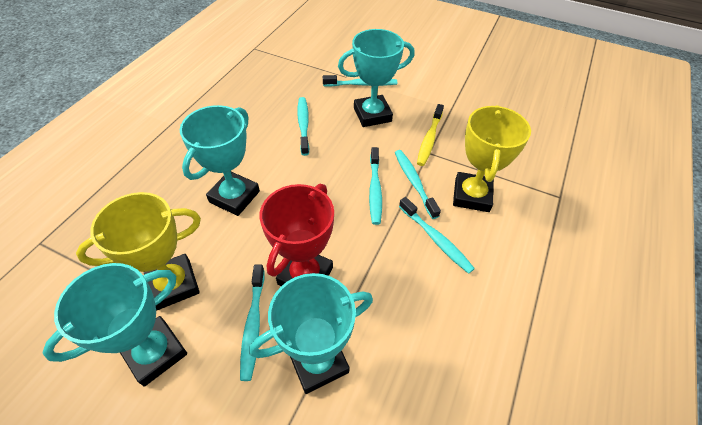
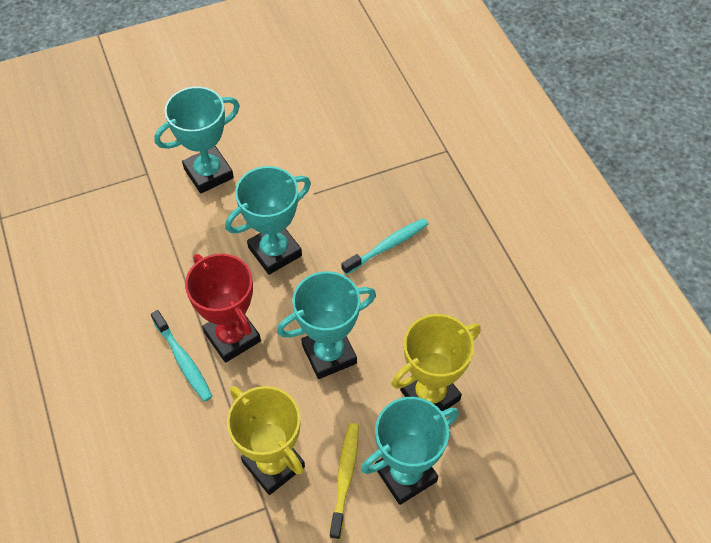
turquoise toothbrush: [240,265,265,381] [297,97,309,156] [323,75,397,87] [369,147,382,225] [395,150,441,219] [399,197,475,274] = 6 -> [151,310,213,402] [342,218,429,275] = 2

